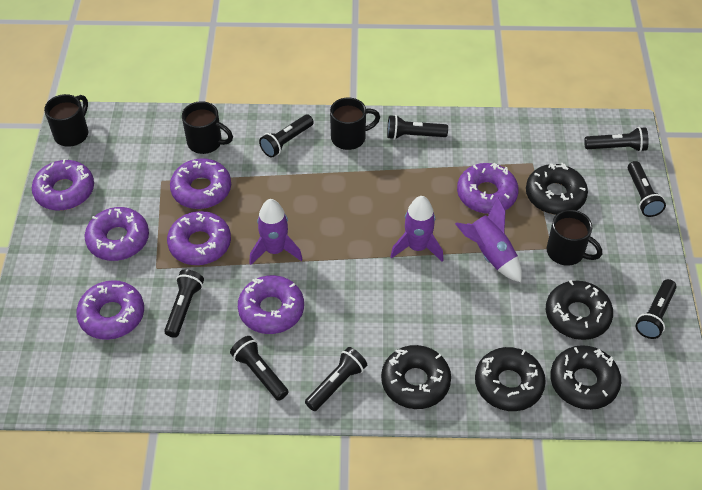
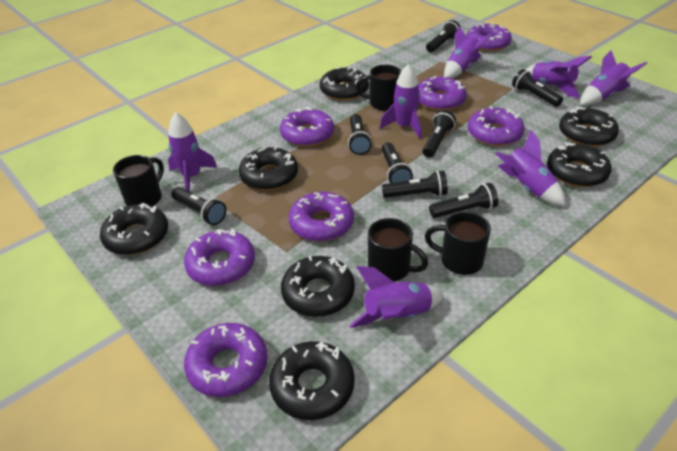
black donut: [381,345,451,409] [475,347,546,411] [526,163,588,215] [546,280,613,340] [550,345,621,410] = 5 -> [100,203,168,255] [239,146,298,190] [269,341,355,420] [281,256,355,317] [320,67,369,100] [547,142,611,187] [559,107,619,147] = 7
purple rocket: [249,199,303,265] [390,196,443,262] [455,197,522,282] = 3 -> [168,112,218,192] [349,266,444,328] [380,64,422,139] [444,26,494,79] [495,129,566,206] [526,56,592,98] [581,50,647,105] = 7

